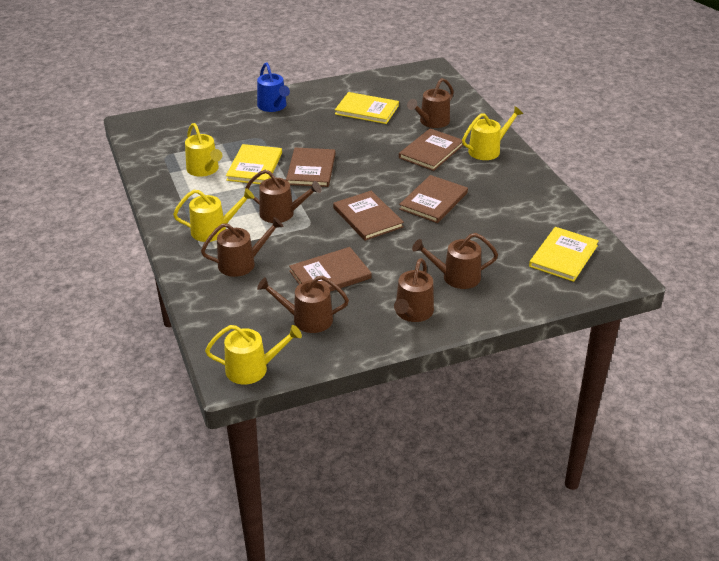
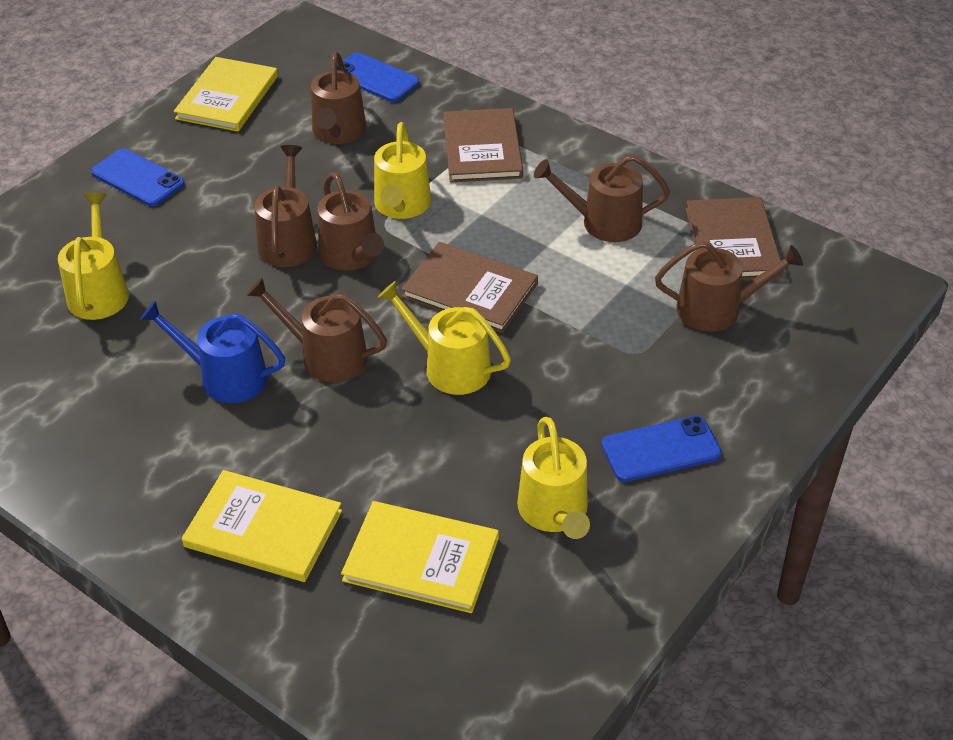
blue phone: none = 0 -> [91,148,185,206] [337,52,419,102] [602,416,722,482] = 3
brown book: [286,148,335,187] [289,247,372,292] [333,191,404,241] [399,129,464,171] [399,175,468,223] = 5 -> [401,242,538,333] [443,108,523,182] [686,197,783,279] = 3

